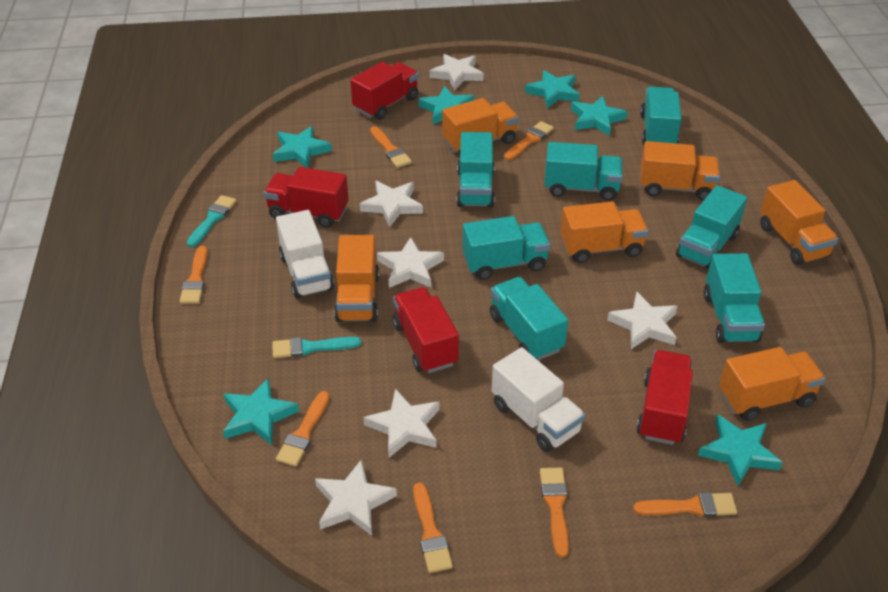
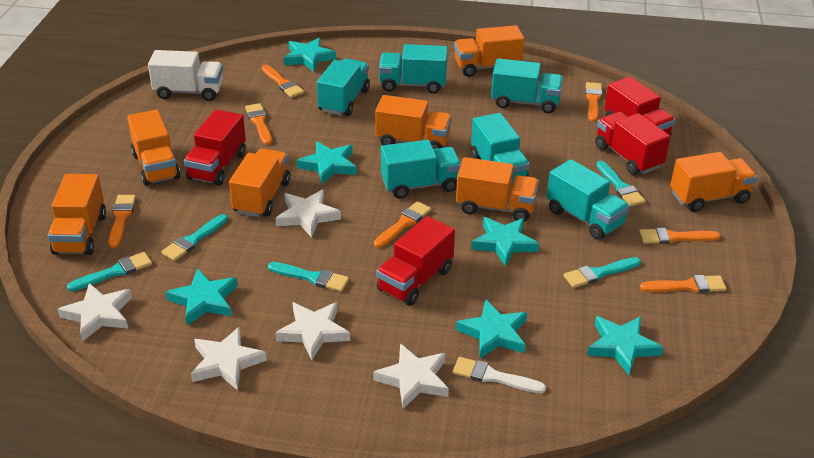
orange truck: [334,235,380,322] [442,98,519,153] [560,202,648,263] [640,141,720,201] [719,347,825,421] [760,180,838,265] = 6 -> [48,174,106,255] [127,109,181,186] [229,148,291,217] [375,95,452,149] [454,25,525,77] [456,157,539,222] [670,152,757,212] = 7
turquoise brush: [187,195,237,247] [272,337,361,358] = 2 -> [67,252,152,291] [161,214,228,261] [268,262,349,292] [563,257,641,288] [596,161,645,206] = 5
turquoise truck: [456,132,495,208] [462,216,550,280] [490,277,568,361] [544,142,623,201] [640,87,682,144] [676,185,747,270] [703,253,765,343] = 7 -> [317,58,370,116] [379,44,448,94] [381,140,461,199] [471,113,530,184] [491,58,563,113] [547,159,630,240] = 6
white brush: none = 0 -> [453,357,546,394] = 1
white star: [315,459,397,536] [360,181,423,227] [364,389,439,458] [377,237,444,288] [430,54,484,90] [607,291,677,349] = 6 -> [58,283,132,342] [191,327,267,390] [275,302,350,360] [276,190,341,238] [373,344,449,409] = 5
white truck: [276,210,334,299] [492,347,585,452] = 2 -> [148,50,223,101] = 1

